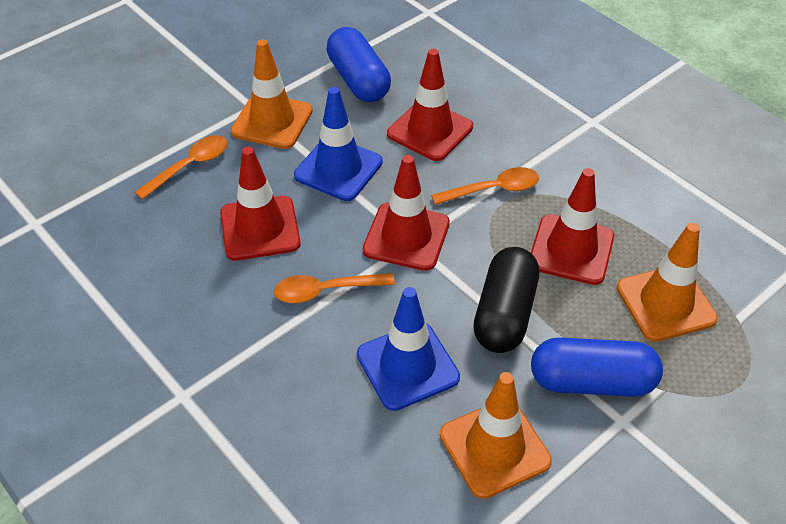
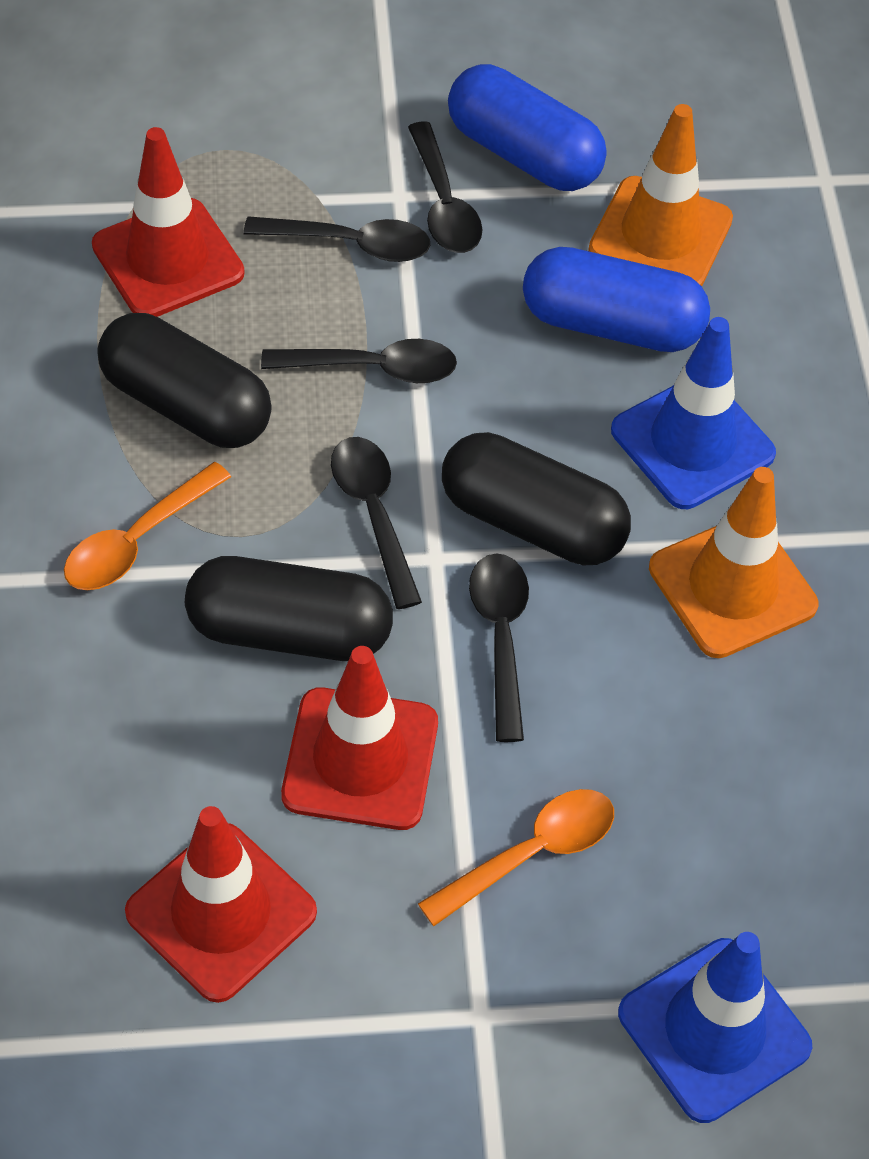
black capsule: [473,247,539,353] = 1 -> [98,313,272,448] [185,556,393,661] [442,432,631,566] = 3
black spoon: none = 0 -> [244,216,430,262] [261,339,457,383] [331,437,422,609] [408,121,483,253] [469,553,529,742] = 5
orange spoon: [135,135,228,200] [274,273,395,303] [431,167,539,205] = 3 -> [64,462,231,590] [418,789,614,926] = 2
orange traffic cone: [231,39,313,149] [440,372,552,499] [617,223,718,342] = 3 -> [588,104,733,286] [649,467,818,658] = 2
red traffic cone: [220,147,301,261] [363,155,450,271] [387,49,473,161] [531,168,614,285] = 4 -> [92,127,244,317] [125,806,317,1003] [281,646,438,830] = 3

